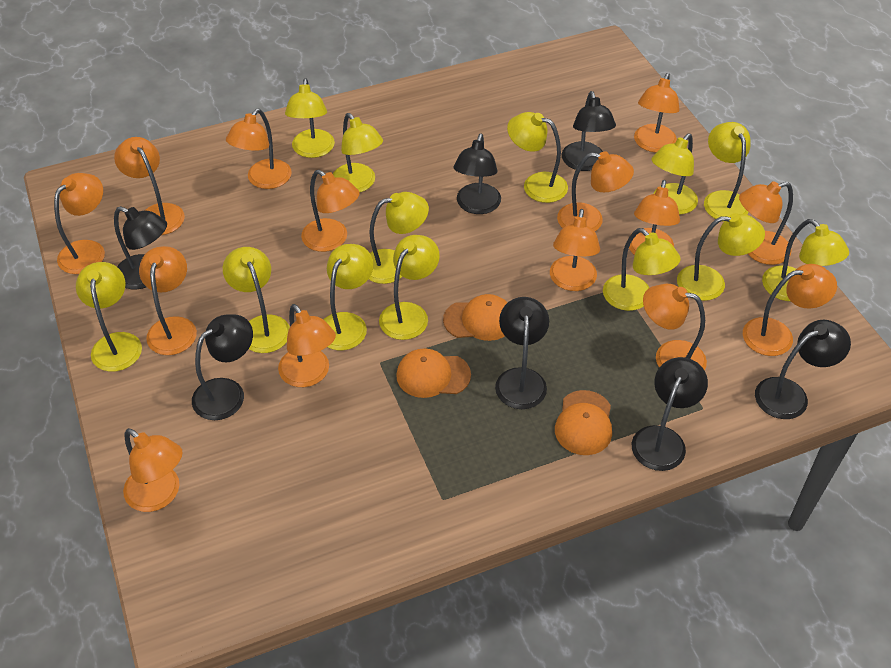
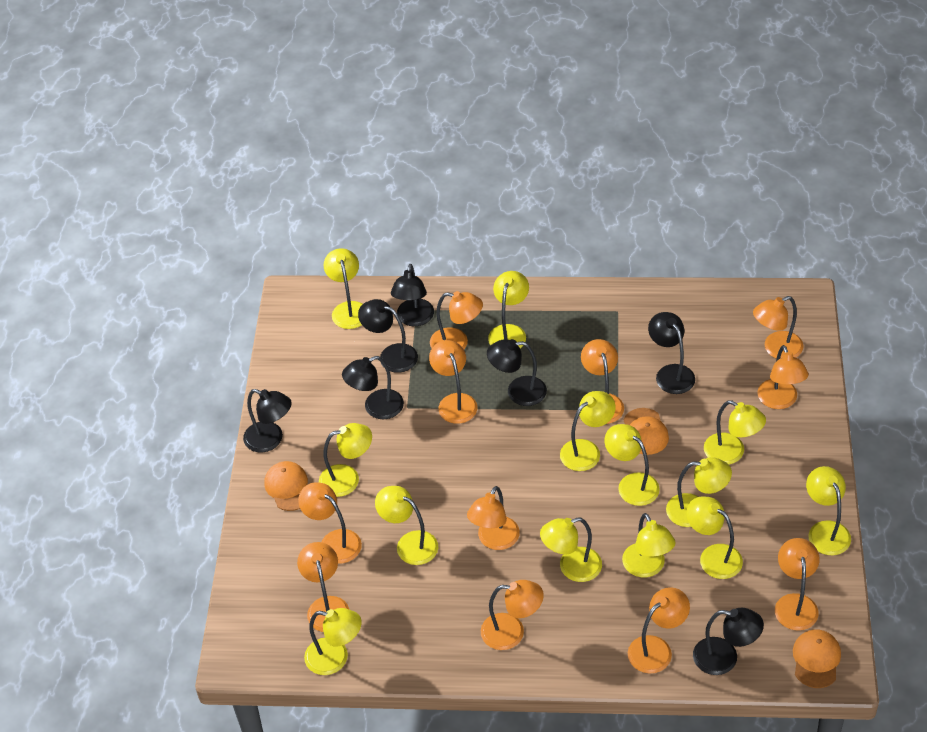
orange lamp: [54,173,105,274] [114,137,185,235] [123,428,183,512] [139,246,197,355] [226,109,292,189] [278,304,336,387] [301,170,360,252] [550,209,600,291] [557,151,634,231] [629,180,680,255] [634,73,680,153] [643,284,707,370] [739,181,793,265] [743,264,837,356] = 14 -> [297,542,350,632] [298,482,362,563] [429,340,478,424] [430,291,483,349] [467,486,520,550] [481,580,544,650] [581,339,624,424] [628,587,690,674] [753,296,804,359] [757,345,808,409] [775,538,820,631] = 11

